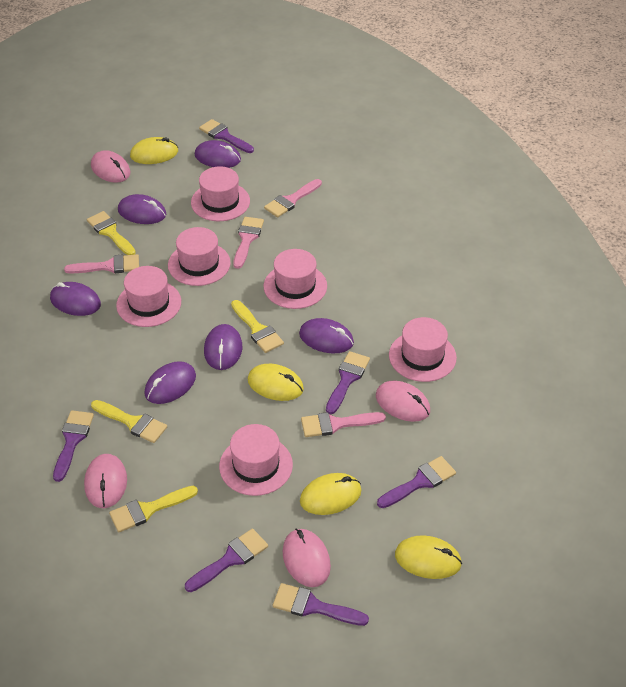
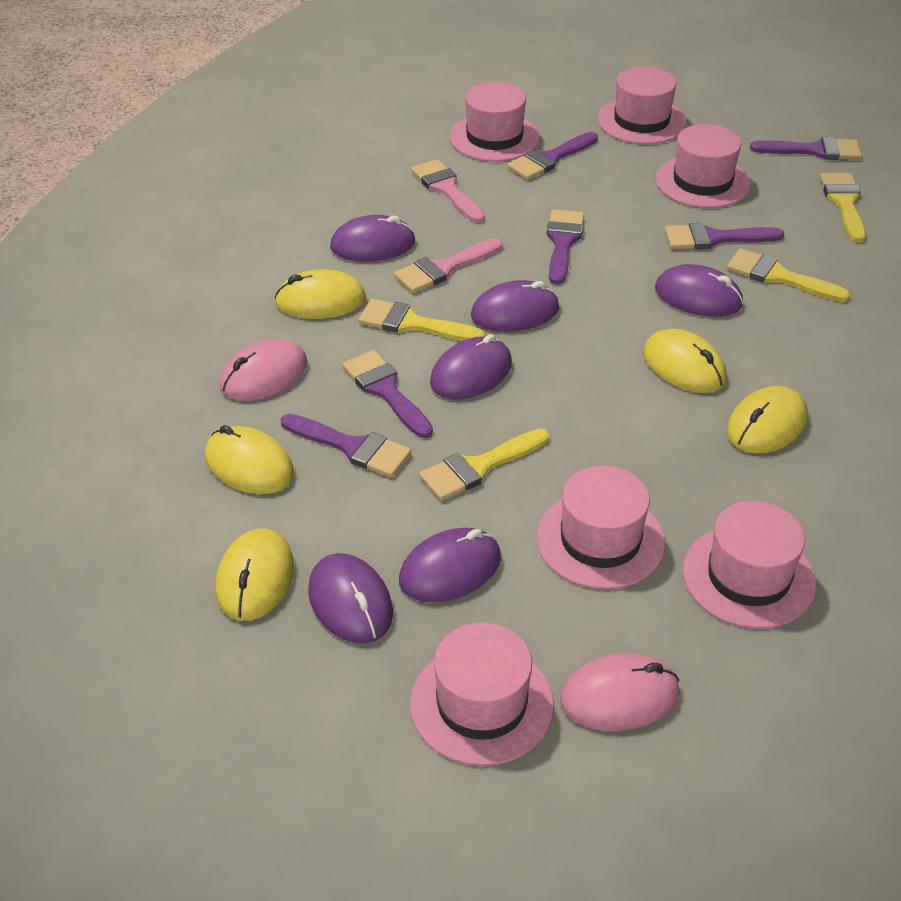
pink brush: [64,254,139,273] [233,217,264,269] [264,179,322,217] [301,412,386,437] = 4 -> [394,238,502,293] [411,159,485,223] = 2
pink mouse: [84,454,127,508] [91,150,131,183] [283,529,331,587] [376,381,430,422] = 4 -> [220,339,307,401] [560,653,680,731] = 2
yellow mouse: [130,137,178,164] [248,364,304,401] [300,473,361,515] [395,536,462,579] = 4 -> [205,425,294,494] [216,528,294,621] [275,269,366,319] [643,329,727,393] [727,386,808,453] = 5

